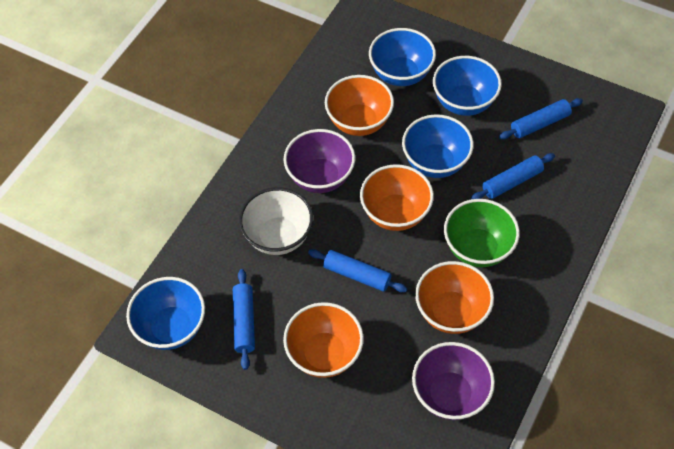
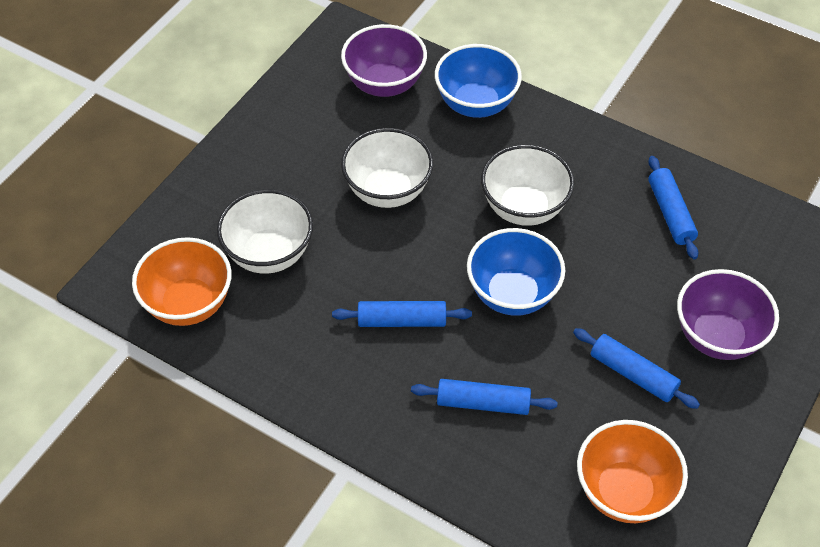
blue bowl: [126,277,205,350] [369,28,436,86] [402,114,474,178] [433,56,502,116] = 4 -> [435,44,522,118] [467,228,565,316] = 2
green bowl: [444,199,520,267] = 1 -> none = 0
orange bowl: [283,302,364,378] [325,75,394,136] [360,164,434,231] [415,261,494,334] = 4 -> [132,237,232,326] [577,420,688,523] = 2
white bowl: [239,187,313,255] = 1 -> [217,189,313,274] [341,128,433,208] [481,145,574,226] = 3

